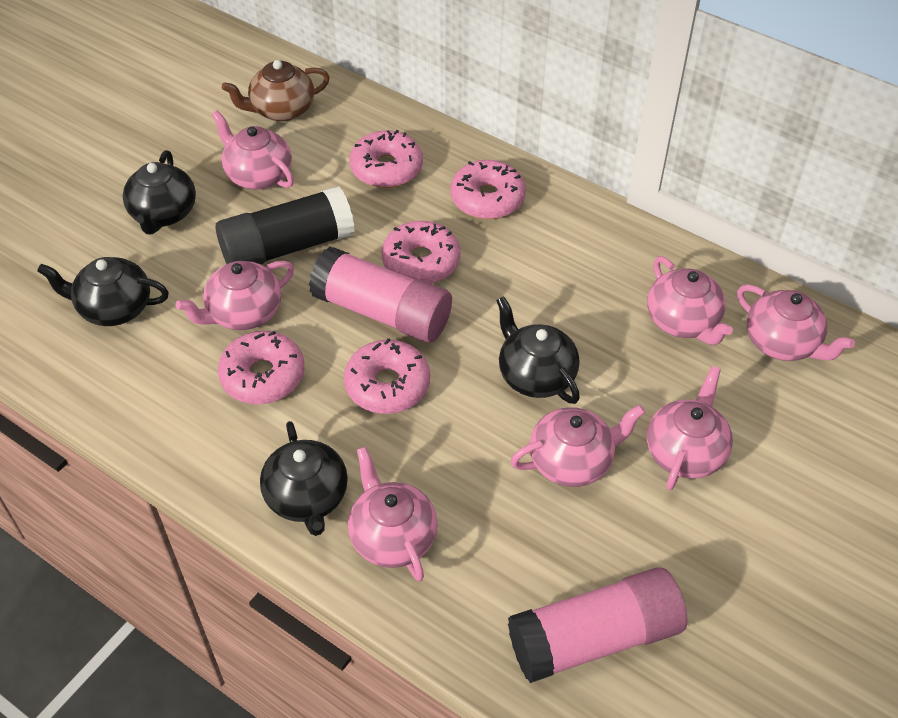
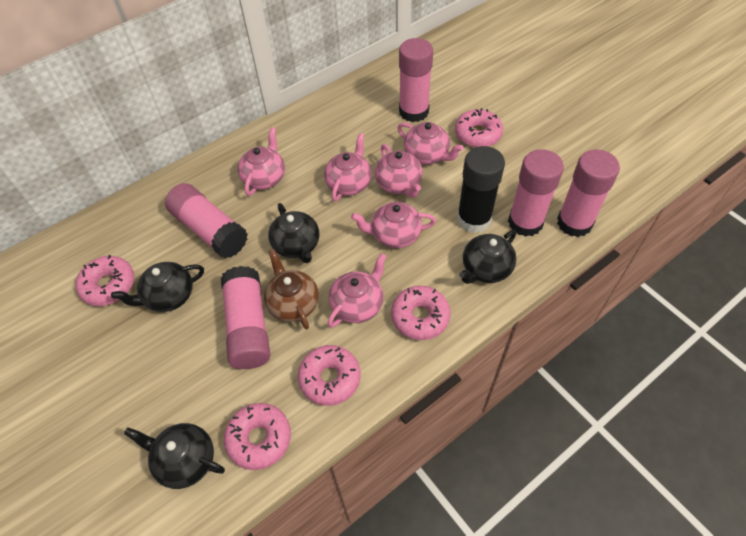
pink glue stick: [309,246,452,343] [508,567,688,683] = 2 -> [165,183,248,258] [221,266,270,369] [399,38,433,122] [508,149,564,237] [557,149,620,237] = 5
pink teapot: [176,261,294,330] [211,110,294,190] [348,446,438,581] [510,405,645,487] [647,256,733,345] [647,366,733,490] [737,284,855,361] = 7 -> [237,127,285,196] [324,133,372,202] [328,253,386,328] [351,202,436,248] [375,144,422,198] [398,122,464,164] = 6

